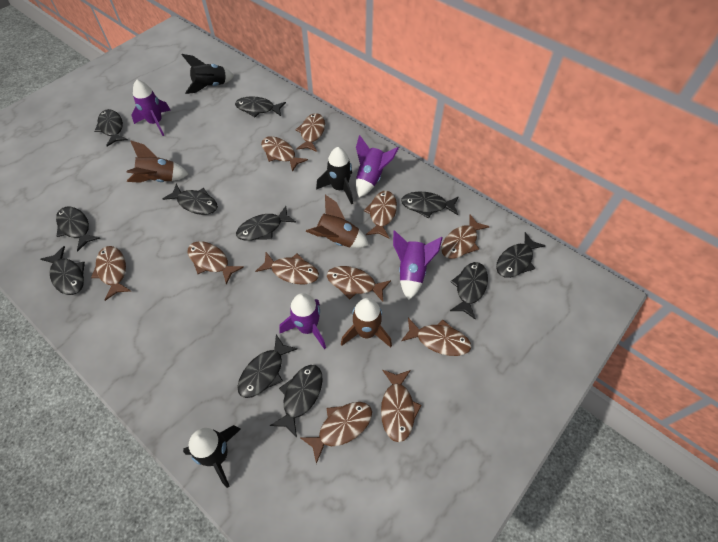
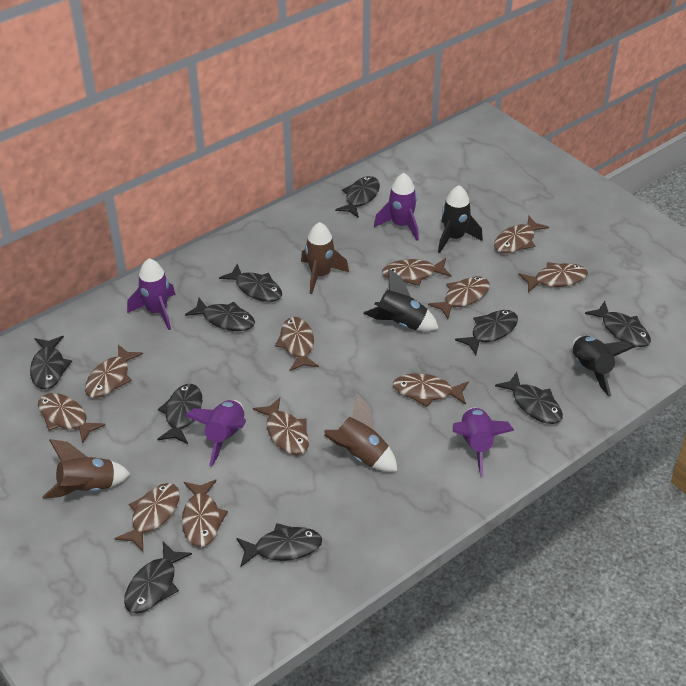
black fish: [41,246,85,295] [56,207,100,251] [94,109,128,146] [163,184,218,215] [235,96,286,117] [236,206,296,241] [237,335,298,398] [270,365,323,438] [401,192,458,218] [450,262,488,320] [496,232,546,278] = 11 -> [30,336,72,390] [124,541,192,614] [157,384,202,444] [185,298,255,331] [219,264,282,302] [236,523,322,567] [335,176,380,218] [455,310,518,355] [495,372,563,424] [585,301,651,347] = 10

